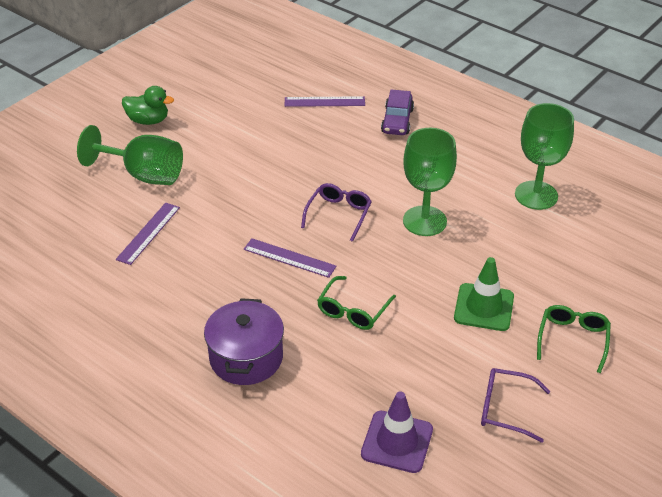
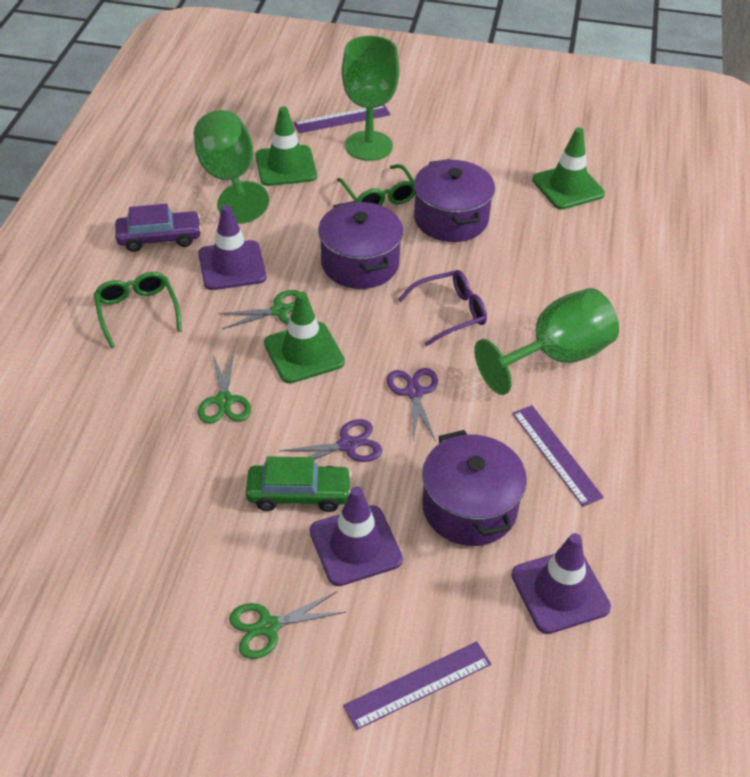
green car: none = 0 -> [246,456,352,512] = 1
green duck: [122,86,174,125] = 1 -> none = 0
green scissors: none = 0 -> [198,351,251,424] [218,290,300,329] [229,592,346,659] = 3
green traffic cone: [454,257,514,331] = 1 -> [256,106,317,186] [264,292,345,383] [532,128,605,209] = 3
purple glasses: [301,183,372,242] [481,368,550,443] = 2 -> [398,270,487,346] = 1
purple pot: [204,298,284,385] = 1 -> [318,201,403,289] [414,159,495,242] [422,430,527,546] = 3
purple scissors: none = 0 -> [279,419,382,462] [387,368,438,441] = 2
purple traffic cone: [361,391,433,473] = 1 -> [198,205,267,290] [310,486,403,586] [511,533,611,634] = 3

